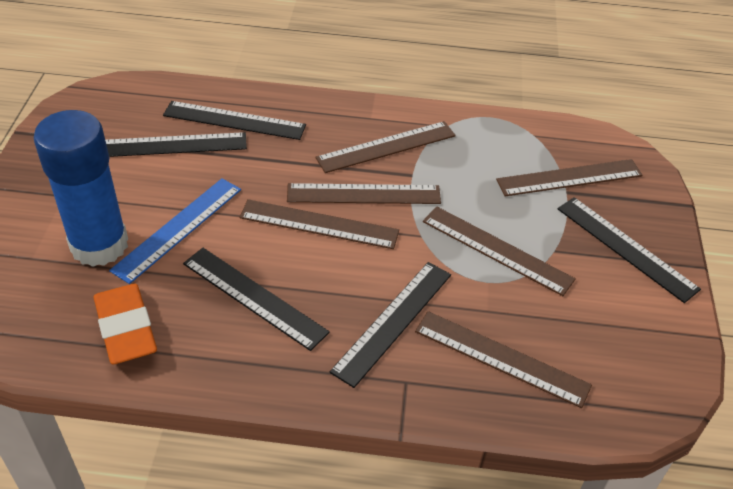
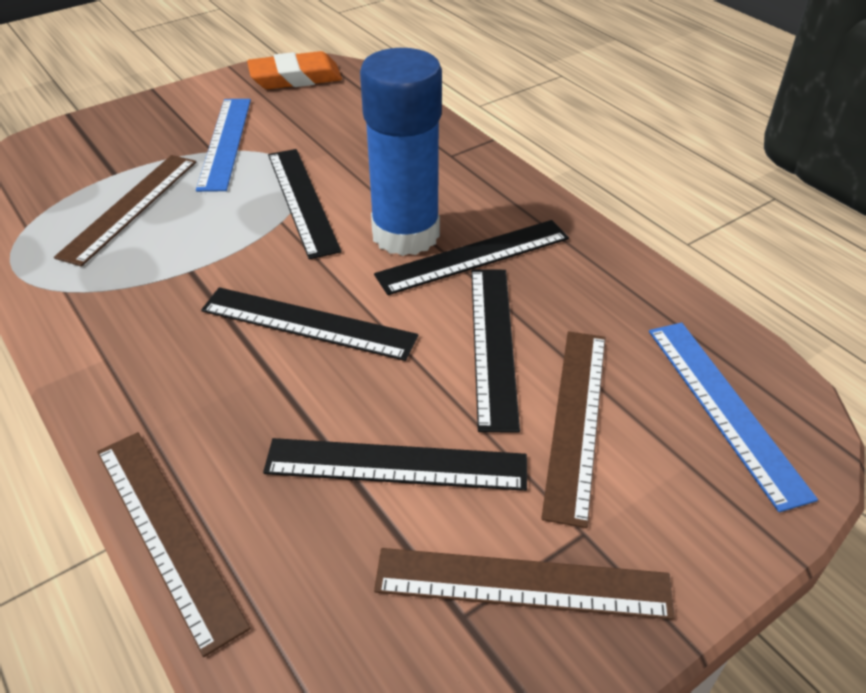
blue ruler: [109,178,241,284] = 1 -> [196,99,251,192] [649,323,818,512] = 2
brown ruler: [239,199,399,249] [287,183,441,204] [316,121,456,173] [415,311,592,408] [423,207,576,296] [496,159,643,196] = 6 -> [54,155,196,267] [97,432,251,657] [374,548,675,620] [541,331,606,528] = 4

